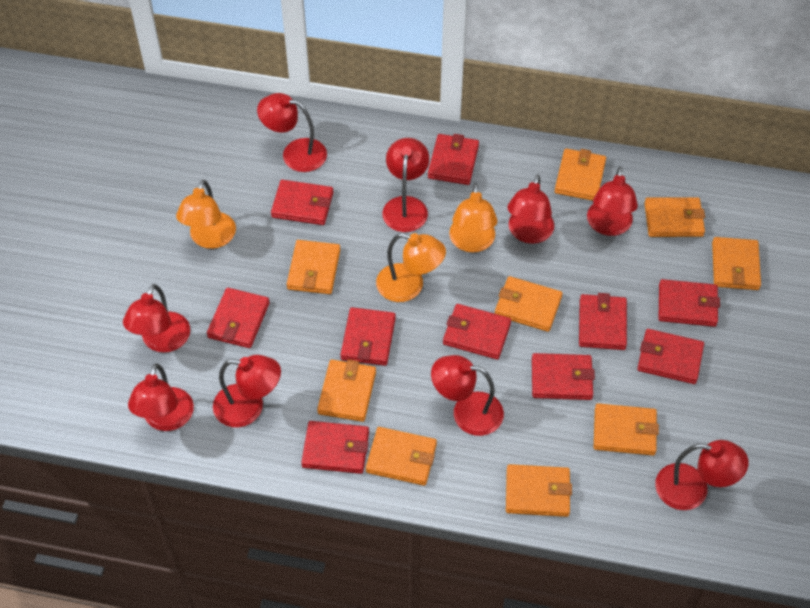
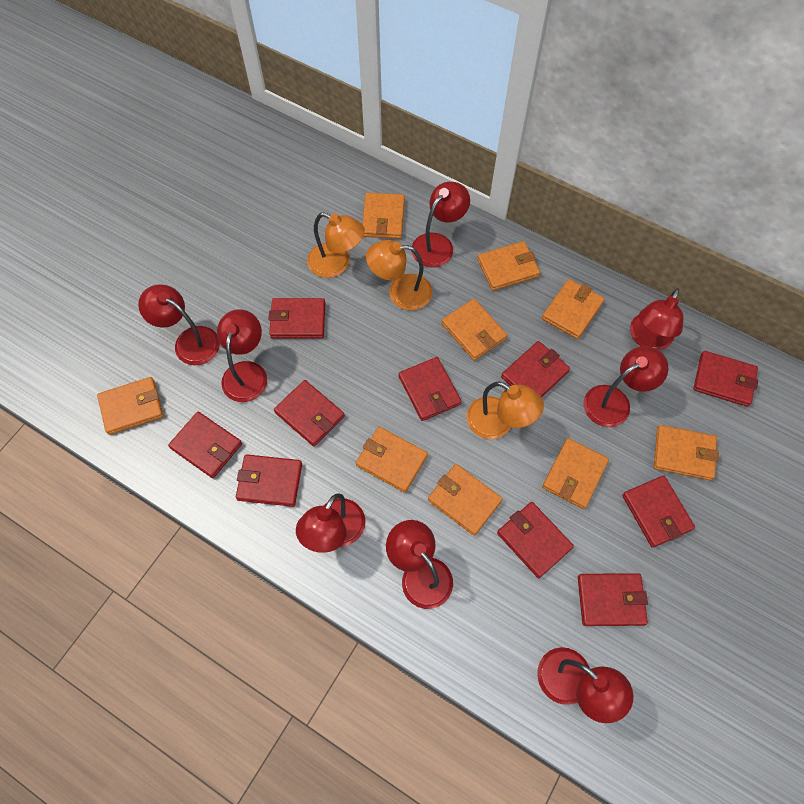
red lamp: [123,284,190,353] [128,363,194,431] [213,355,281,427] [257,93,327,172] [382,138,429,232] [431,355,504,436] [507,175,554,244] [587,167,638,236] [655,440,748,510] = 9 -> [138,284,220,365] [217,309,267,402] [296,493,365,553] [386,520,453,609] [411,182,470,267] [537,647,634,723] [584,346,669,427] [630,288,684,350] = 8

